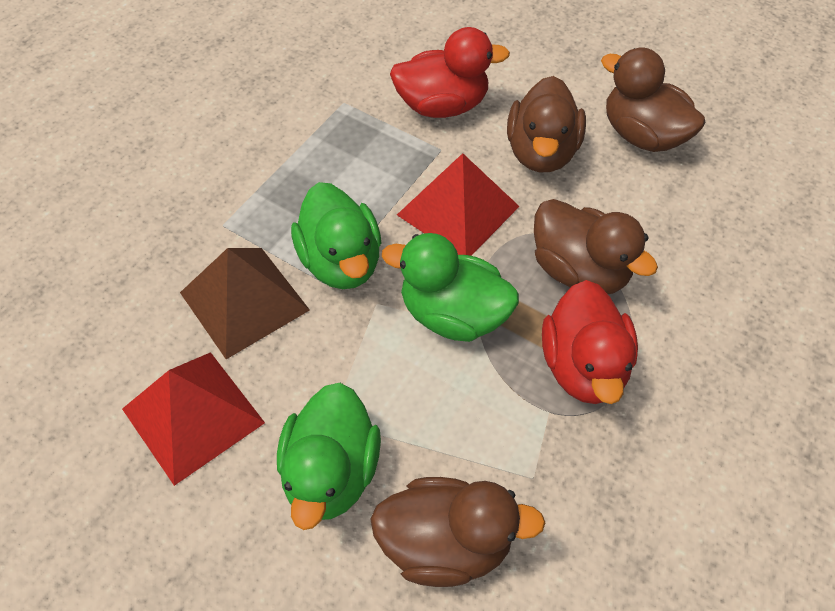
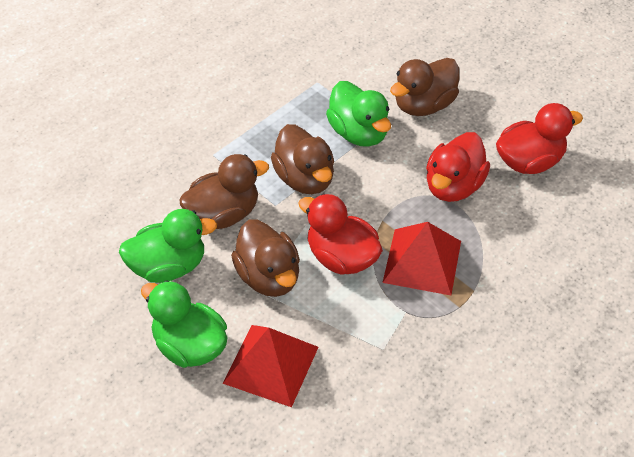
brown pyramid: [180,248,310,359] = 1 -> none = 0
red duck: [390,27,510,118] [542,280,638,404] = 2 -> [298,194,383,275] [426,132,490,202] [496,103,583,174] = 3

